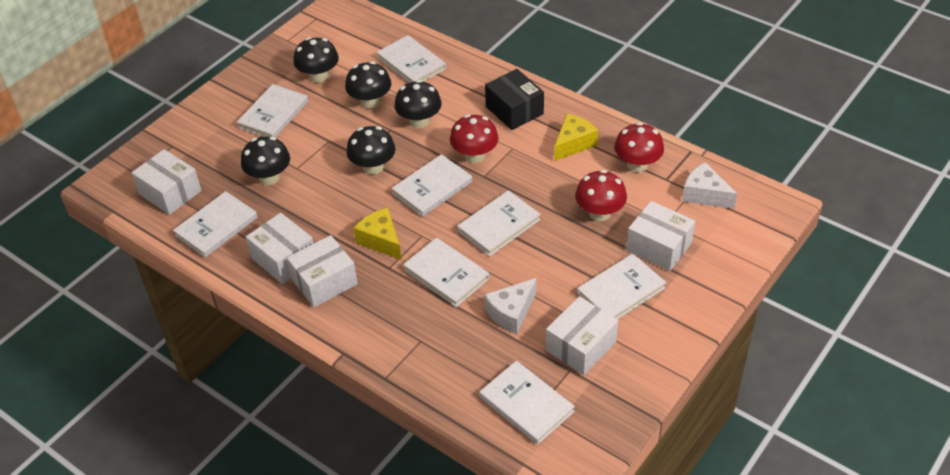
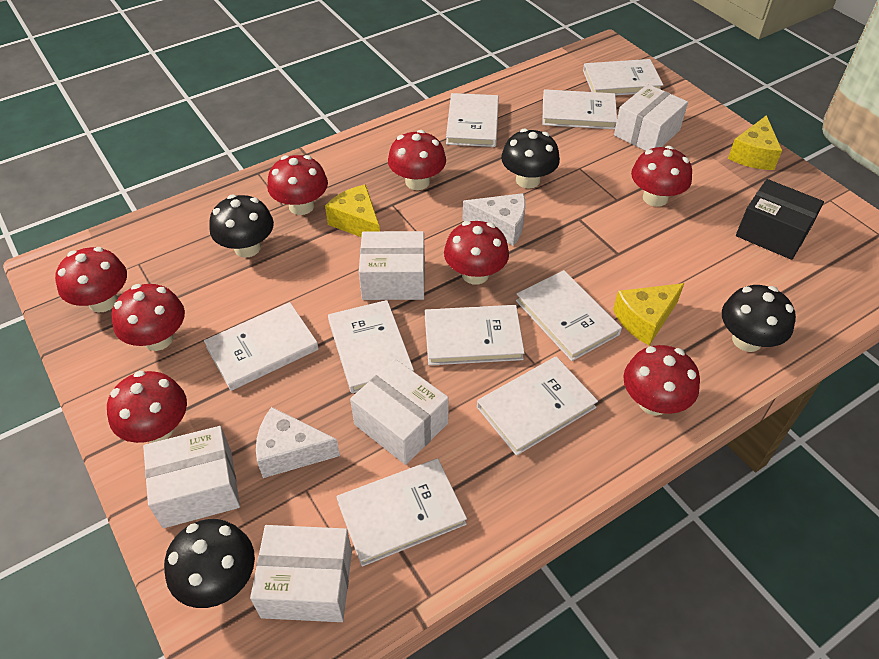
black mushroom: [241,137,290,185] [293,37,339,83] [345,61,391,108] [347,126,396,175] [394,80,442,128] = 5 -> [164,519,255,608] [209,195,274,258] [501,129,560,189] [722,285,796,352] = 4
red mushroom: [450,114,499,163] [575,170,627,221] [614,122,664,172] = 3 -> [55,247,127,313] [107,371,187,443] [111,284,185,351] [267,155,328,215] [388,130,446,190] [444,221,509,284] [623,345,700,416] [631,146,692,207] = 8
white book: [173,191,257,258] [237,84,308,138] [376,35,446,83] [391,154,472,217] [403,238,489,307] [457,190,541,257] [480,361,575,445] [577,254,666,319] = 8 -> [204,302,319,391] [328,300,414,393] [337,458,467,566] [425,305,525,365] [446,93,499,147] [477,357,598,456] [516,270,622,361] [542,89,617,129] [583,59,663,96] = 9
yellow cheese: [353,208,401,260] [554,114,598,161] = 2 -> [325,184,380,237] [613,283,684,346] [728,115,782,170] = 3

